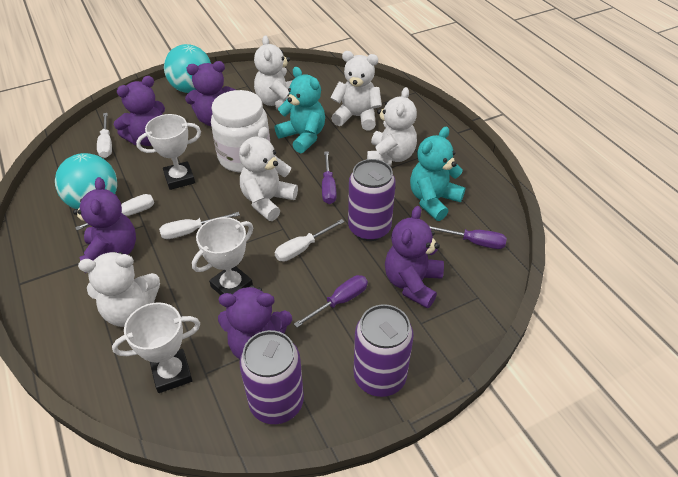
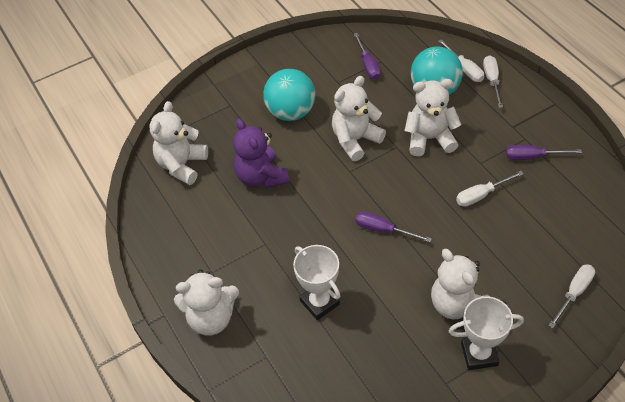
purple can: [239,330,304,424] [348,159,396,241] [354,304,414,397] = 3 -> none = 0
purple teddy bear: [73,177,136,273] [114,76,165,146] [185,61,235,126] [218,285,292,359] [385,206,444,309] = 5 -> [233,119,289,188] = 1
turquoise teddy bear: [275,67,325,153] [410,127,465,221] = 2 -> none = 0
white jar: [211,90,270,173] = 1 -> none = 0
white trophy: [112,302,200,393] [136,114,201,190] [192,217,253,295] = 3 -> [293,245,340,320] [449,296,524,370] = 2

